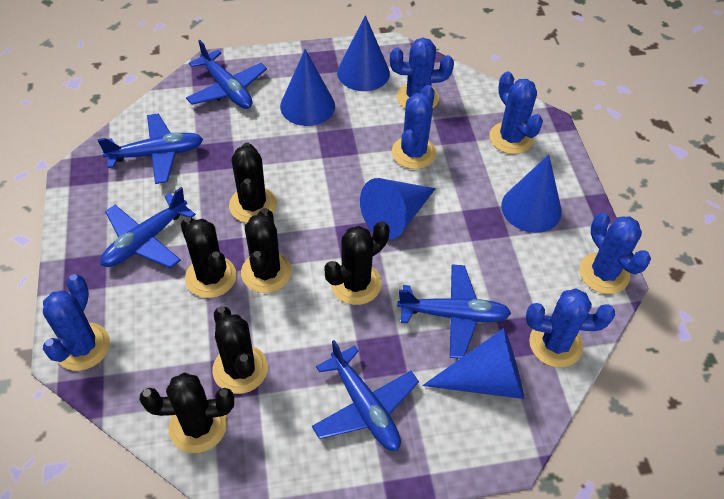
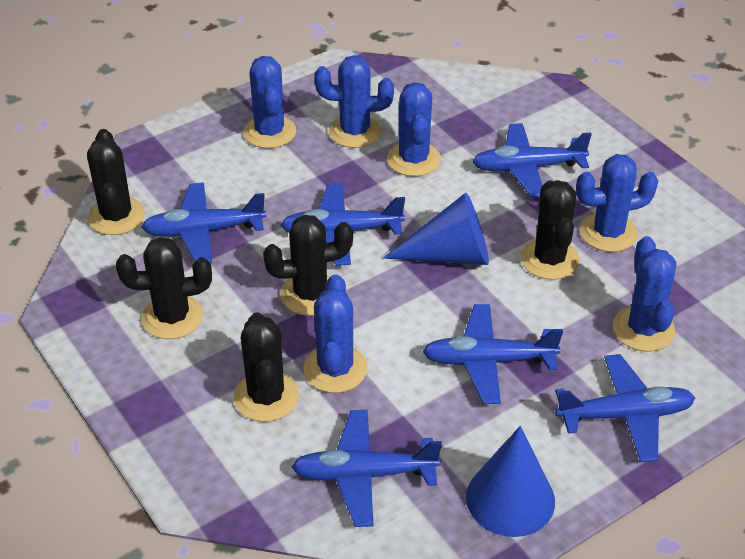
black cactus: [140,372,234,453] [181,217,237,298] [212,306,268,394] [229,142,277,223] [241,208,292,293] [324,221,390,305] = 6 -> [87,129,145,235] [116,237,212,339] [234,312,299,422] [263,215,353,316] [521,180,580,280] = 5
blue cone: [280,49,335,126] [337,15,390,91] [360,178,436,239] [422,328,524,399] [501,154,562,233] = 5 -> [383,193,489,265] [466,426,555,537] = 2
blue plane: [98,113,203,184] [100,187,196,268] [186,40,267,109] [312,340,419,451] [397,264,511,359] = 5 -> [142,182,266,263] [281,183,405,266] [292,410,442,527] [422,304,563,404] [472,123,592,197] [555,354,695,463] = 6

